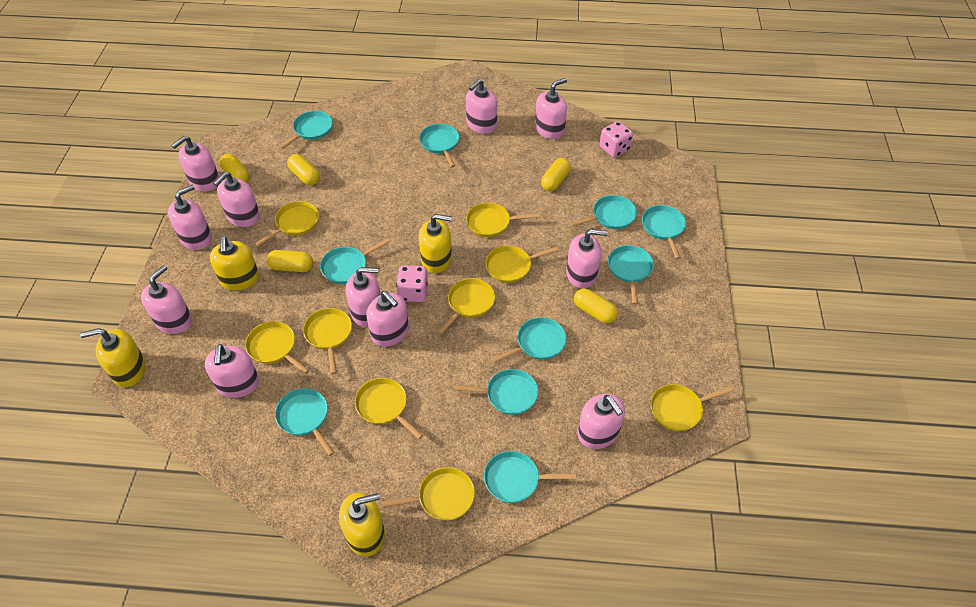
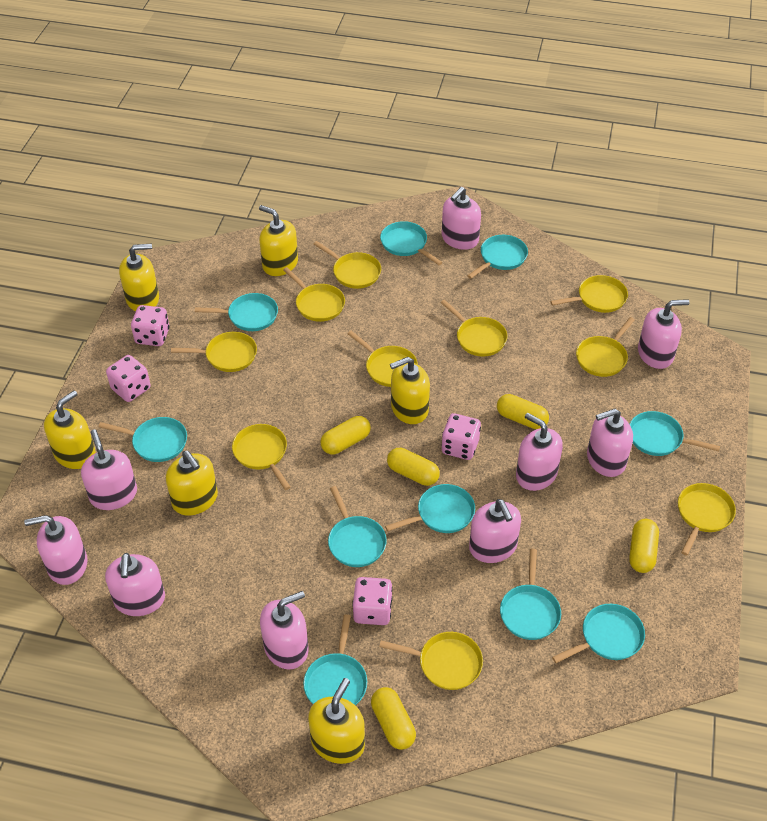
pink dice: [396,266,428,302] [600,121,633,158] = 2 -> [106,355,151,402] [131,305,169,346] [352,577,393,625] [441,413,481,460] = 4
pink soap dispenser: [141,265,192,334] [168,185,212,250] [171,136,219,192] [205,344,259,398] [213,172,260,227] [346,267,381,327] [366,291,409,347] [466,79,497,134] [535,78,567,139] [566,229,608,289] [578,394,625,449] = 11 -> [24,515,88,585] [81,429,137,510] [105,553,165,616] [260,591,309,669] [442,187,481,250] [469,499,521,563] [516,413,563,491] [587,409,633,477] [638,299,689,369] = 9
yellow pan: [245,321,309,374] [255,201,319,246] [303,308,352,374] [355,378,423,439] [382,467,475,521] [437,278,495,335] [466,202,539,237] [485,246,559,283] [651,384,733,431] = 9 -> [171,332,257,372] [232,424,291,490] [283,267,345,322] [314,241,381,289] [347,331,418,387] [379,632,483,690] [441,299,508,357] [550,275,628,313] [576,317,635,377] [678,483,736,555] = 10
yellow soap dispenser: [80,328,146,387] [210,236,259,291] [339,493,385,556] [419,214,452,273] = 4 -> [44,390,96,469] [119,244,159,311] [166,451,218,516] [259,205,298,276] [308,678,365,764] [390,357,430,424] = 6

